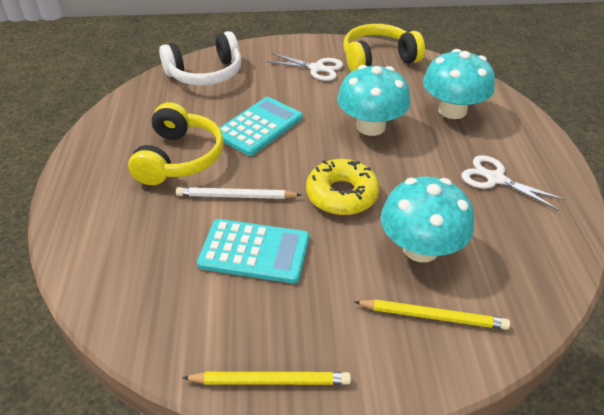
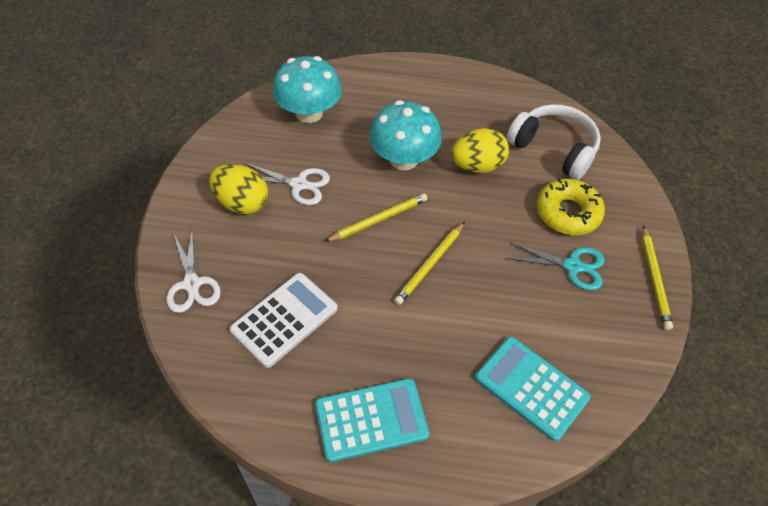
turquoise mushroom: [337,65,411,136] [381,177,474,262] [423,49,495,119] = 3 -> [273,56,342,123] [369,100,442,170] = 2
turquoise scissors: none = 0 -> [506,242,605,290] = 1
white calculator: none = 0 -> [230,273,338,368] = 1
white pencil: [176,187,301,199] = 1 -> none = 0
yellow egg: none = 0 -> [209,164,268,214] [451,128,509,173] = 2
yellow headphones: [128,102,224,185] [344,24,425,72] = 2 -> none = 0
yellow pencil: [182,372,351,385] [354,299,510,330] = 2 -> [325,193,428,242] [394,222,465,305] [642,225,673,330] = 3

